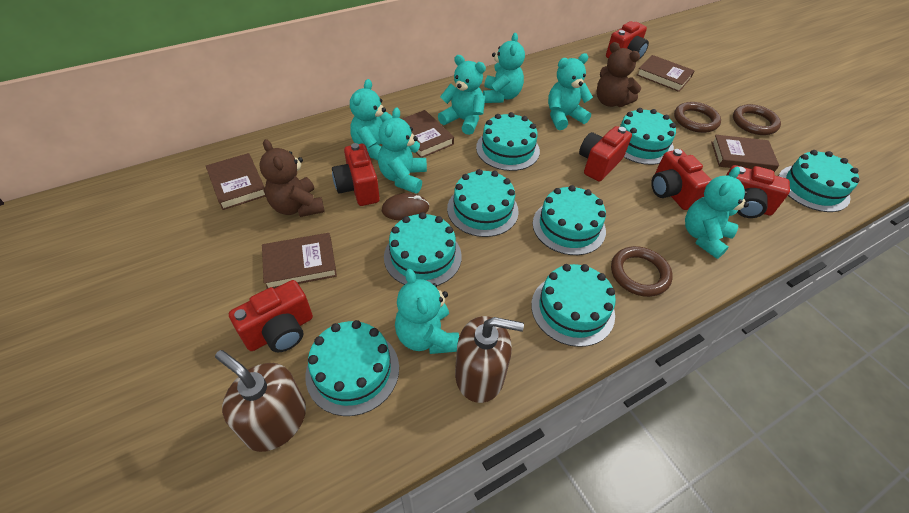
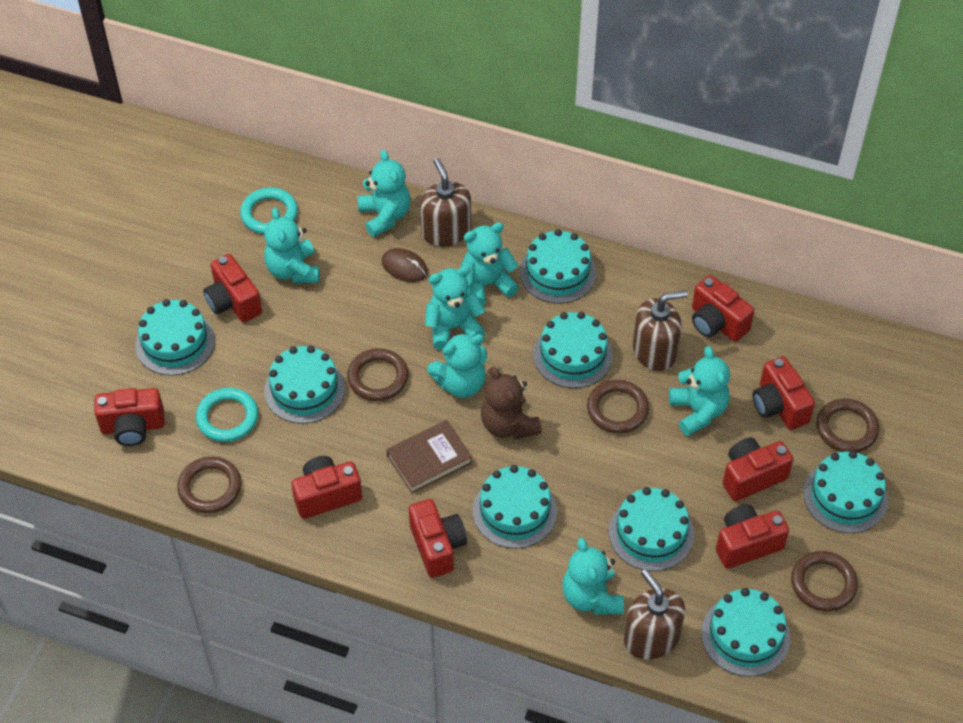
brown book: [206,153,266,210] [262,233,337,289] [402,110,454,158] [637,55,695,92] [712,135,779,172] = 5 -> [387,420,472,493] = 1
brown ring: [611,246,673,297] [674,102,721,133] [733,104,781,135] = 3 -> [177,456,241,513] [347,348,408,401] [587,380,649,433] [791,551,858,611] [816,398,879,453] = 5
brown soap dispenser: [215,350,306,452] [455,316,524,403] = 2 -> [420,158,471,247] [624,569,685,660] [633,290,687,371] = 3
brown teddy bear: [259,139,325,217] [597,42,641,107] = 2 -> [481,366,542,439] = 1
red camera: [229,280,313,352] [332,143,380,206] [579,126,632,182] [606,21,649,59] [651,149,712,210] [726,165,790,218] = 6 -> [94,388,164,446] [203,254,262,323] [292,456,362,519] [409,499,467,578] [692,275,754,342] [716,504,789,569] [723,438,793,501] [752,356,815,430] = 8
turquoise ring: none = 0 -> [196,388,258,442] [240,188,298,234] = 2

